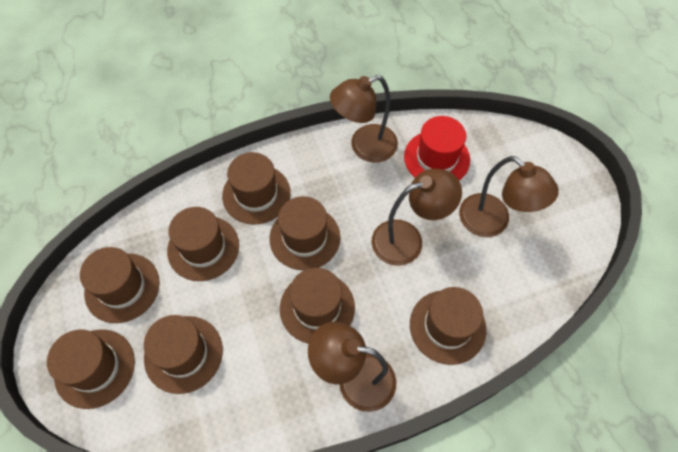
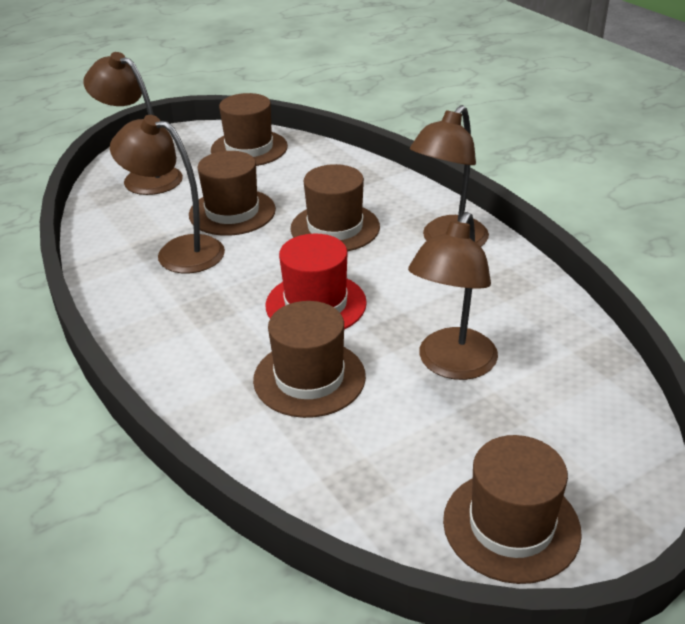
brown hat: [47,329,135,409] [80,247,160,323] [144,315,223,394] [167,207,239,281] [222,152,291,224] [269,196,340,270] [280,268,355,344] [410,287,487,365] = 8 -> [189,151,276,236] [211,93,288,166] [253,301,366,418] [290,164,380,251] [443,435,582,584] = 5

